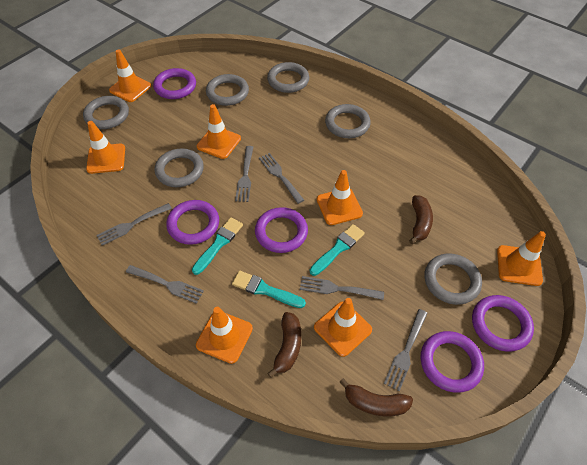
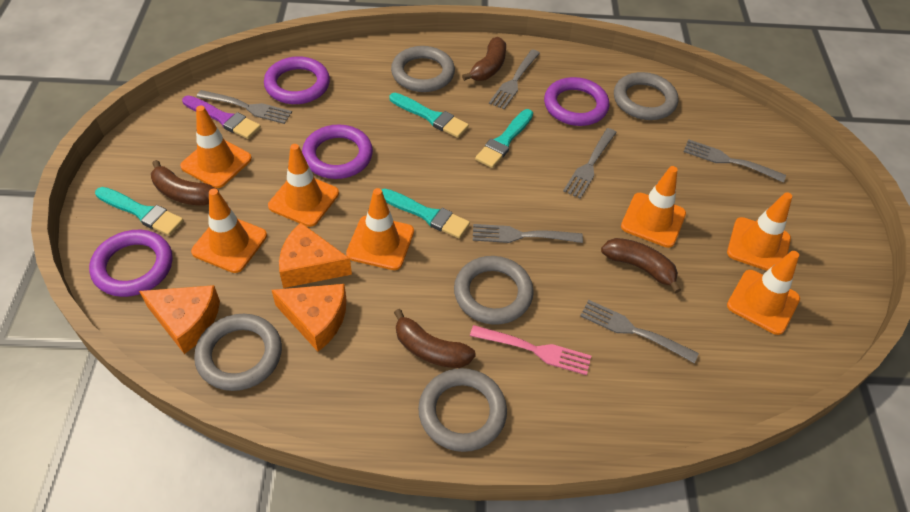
brown banana: [267,312,301,378] [339,378,413,416] [409,195,433,244] = 3 -> [151,160,219,206] [394,309,476,368] [462,37,506,81] [601,238,681,293] = 4
grey ring: [83,96,129,129] [154,149,204,187] [206,74,249,106] [267,62,309,93] [325,104,371,138] [424,254,482,305] = 6 -> [194,314,282,391] [391,46,455,92] [418,368,507,452] [454,256,534,325] [614,72,678,120] = 5
orange cheese: none = 0 -> [139,285,220,354] [272,284,346,352] [279,223,352,288] = 3
pink fork: none = 0 -> [470,325,591,375] = 1
purple brush: none = 0 -> [182,95,261,139] = 1
purple ring: [153,68,196,99] [166,200,219,245] [255,207,308,253] [421,331,484,393] [472,295,534,352] = 5 -> [89,230,173,297] [264,56,330,104] [302,124,373,179] [544,77,609,126] = 4
turquoise brush: [192,217,243,275] [232,271,306,308] [310,224,365,276] = 3 -> [95,187,184,236] [381,188,470,238] [389,93,469,138] [475,109,533,168] = 4

